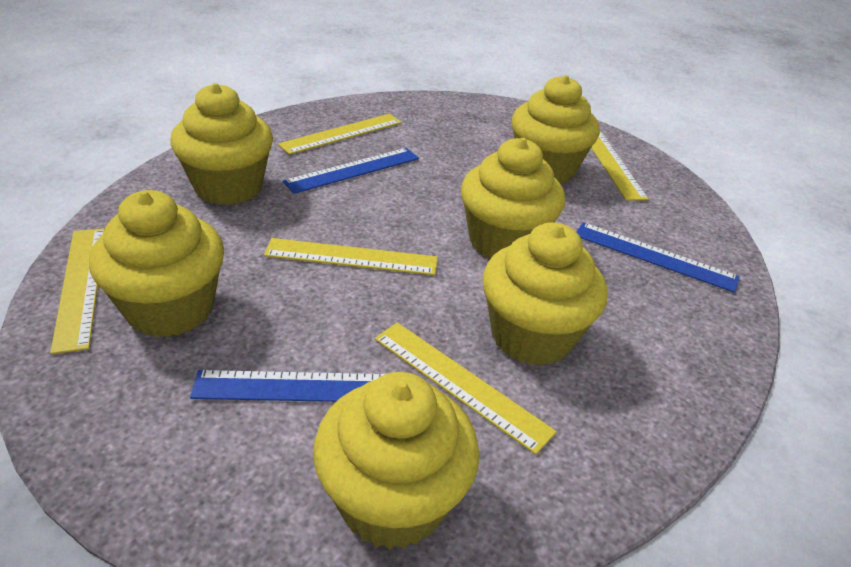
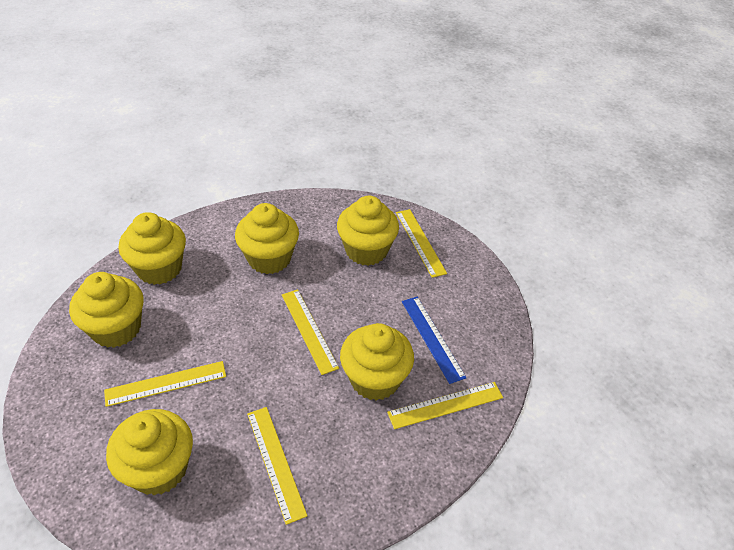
blue ruler: [190,370,385,402] [283,148,419,194] [577,222,740,293] = 3 -> [402,297,466,384] = 1

